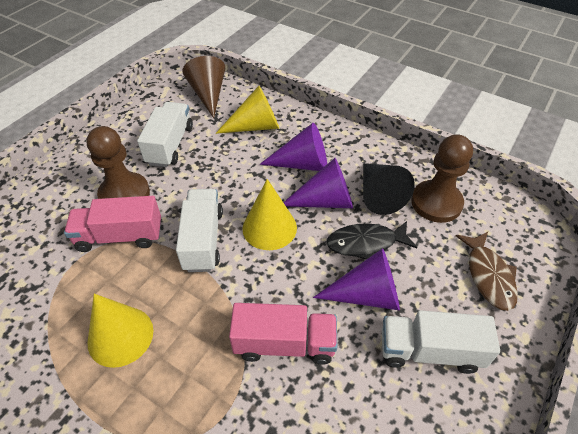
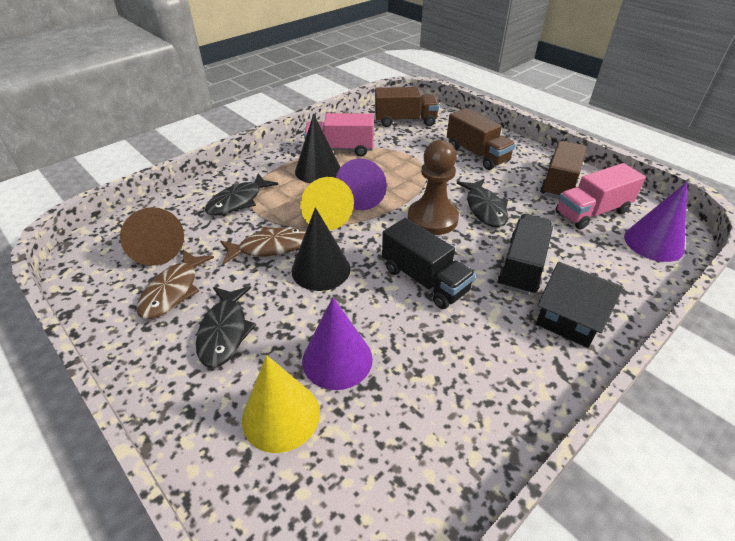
black cone: [363,163,415,215] = 1 -> [292,207,351,291] [295,114,341,183] = 2
black fish: [326,221,417,260] = 1 -> [196,286,256,368] [205,173,278,216] [457,179,508,227] = 3
black house: none = 0 -> [536,262,623,348] = 1
black truck: none = 0 -> [382,218,476,309] [498,214,553,295] = 2
brown fish: [456,232,518,311] = 1 -> [136,250,214,319] [220,227,306,264] = 2
brown pawn: [86,126,150,199] [411,134,473,223] = 2 -> [408,140,459,235] = 1
brown truck: none = 0 -> [375,87,439,127] [447,108,516,170] [540,141,586,199] = 3
white truck: [137,102,193,167] [176,189,223,272] [382,310,500,374] = 3 -> none = 0
yellow cone: [87,294,153,368] [216,86,279,134] [242,179,297,250] = 3 -> [242,355,320,453] [300,177,354,231] = 2

